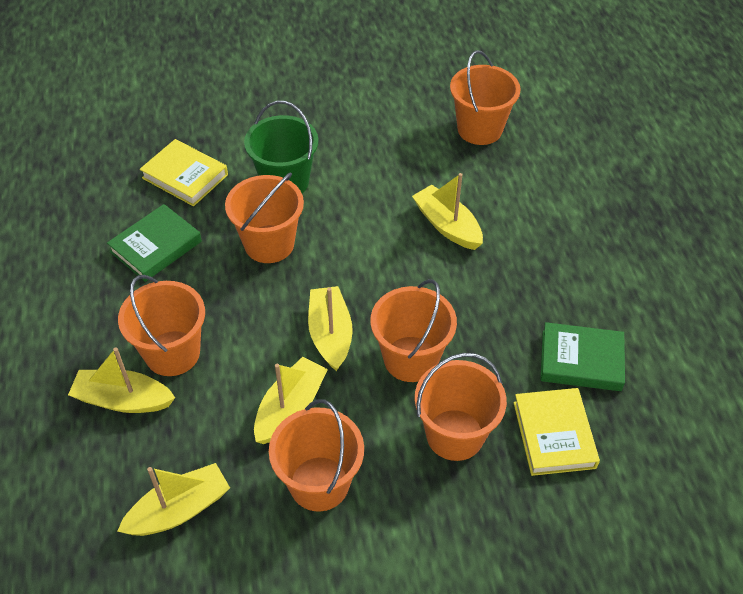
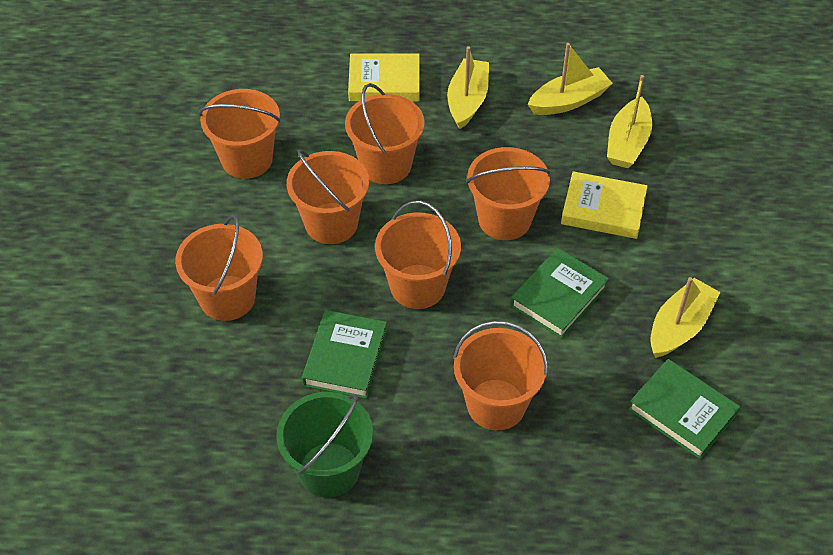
green book: [107,204,202,282] [540,322,625,391] = 2 -> [302,310,387,399] [510,248,609,339] [628,359,740,459] = 3
orange bucket: [118,275,205,376] [225,172,304,263] [269,399,364,511] [370,279,457,382] [415,353,507,461] [450,50,521,145] = 6 -> [175,215,263,321] [199,89,281,179] [287,149,369,244] [345,83,425,184] [375,201,461,309] [453,321,548,430] [466,147,551,240] = 7
yellow boat: [68,347,175,413] [117,463,230,536] [254,357,328,444] [308,286,353,371] [412,173,483,250] = 5 -> [447,46,489,129] [528,43,613,115] [607,75,652,168] [650,277,721,358] = 4

